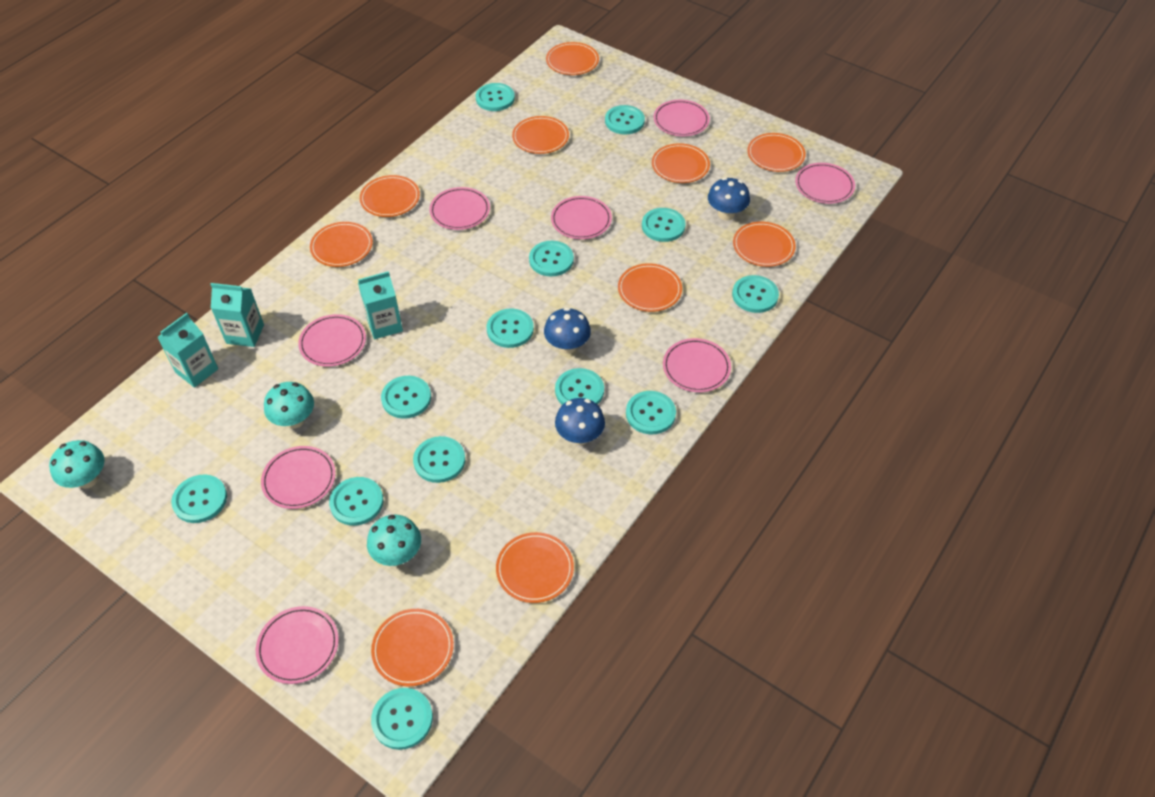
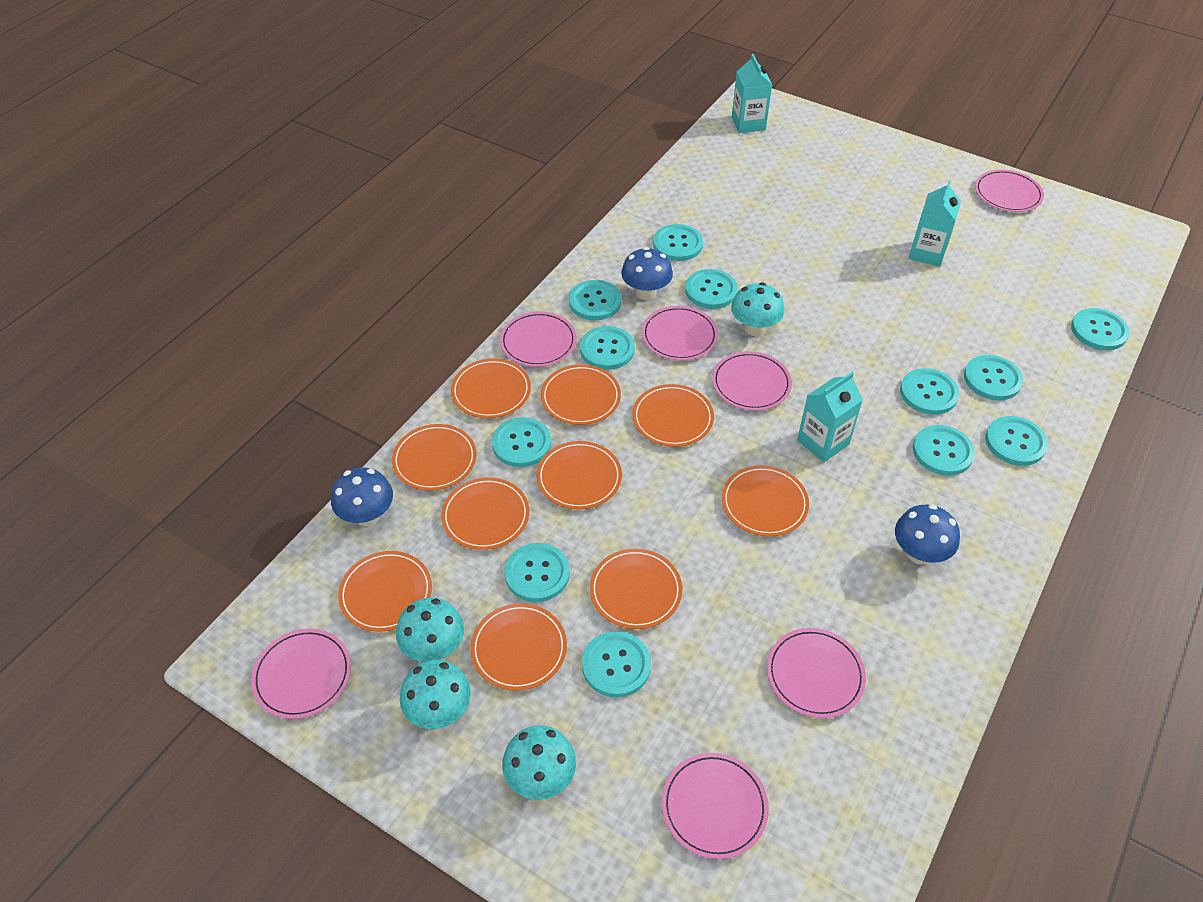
pink plate: [256,606,339,684] [261,446,336,509] [298,314,366,367] [429,187,490,230] [551,196,612,239] [654,100,710,136] [663,338,731,392] [795,163,855,204] = 8 -> [251,629,351,719] [500,311,577,367] [642,306,718,361] [662,753,769,859] [712,351,792,411] [767,628,866,718] [975,169,1044,212] = 7
turquoise button: [171,474,227,523] [329,477,384,526] [371,688,433,750] [381,376,431,419] [413,436,465,483] [476,83,515,111] [487,308,534,348] [529,241,574,276] [555,368,604,405] [605,105,645,135] [626,391,676,435] [642,208,686,242] [732,275,779,313] = 13 -> [492,417,551,467] [504,543,570,602] [569,280,621,320] [580,326,635,370] [582,631,651,698] [653,224,703,261] [685,269,738,309] [900,368,959,415] [913,425,975,476] [964,355,1023,400] [985,416,1048,466] [1071,308,1129,351] = 12
turquoise mushroom: [49,440,105,489] [264,382,314,429] [367,514,421,566] = 3 -> [396,597,464,662] [400,660,471,729] [502,725,576,800] [731,282,784,336] = 4

